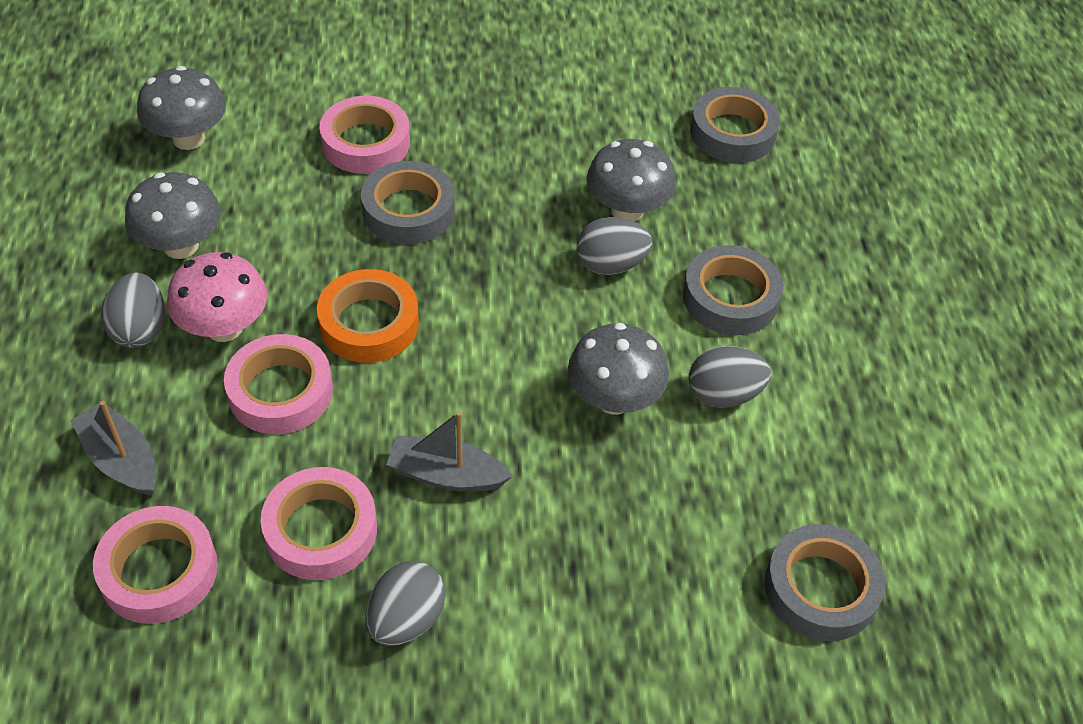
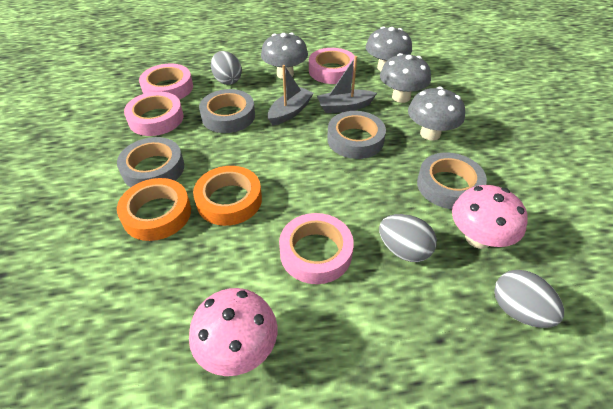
grey egg: [101,273,165,348] [365,561,446,646] [577,217,652,275] [689,346,771,408] = 4 -> [211,51,242,85] [379,214,437,262] [494,270,564,328] = 3
orange tape: [317,269,419,363] = 1 -> [117,178,191,241] [193,166,262,226] = 2
pink mushroom: [167,252,267,342] = 1 -> [189,288,277,376] [452,185,528,249] = 2

